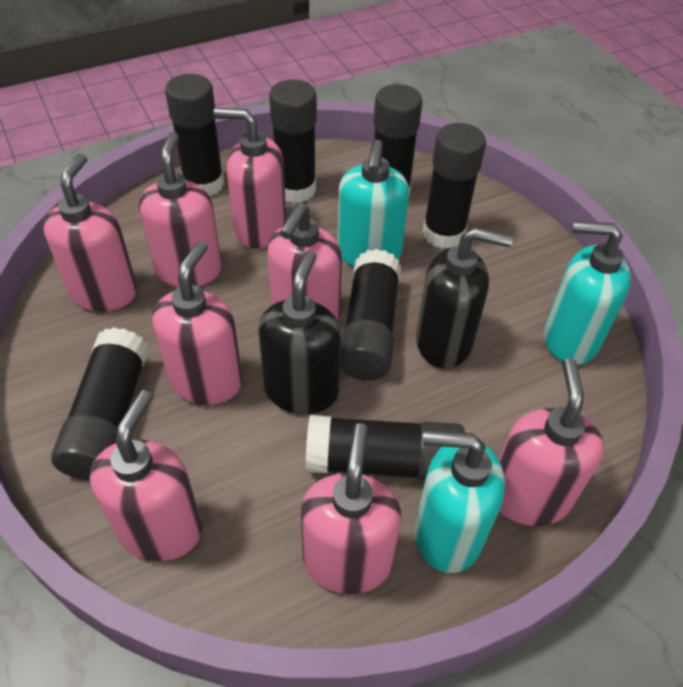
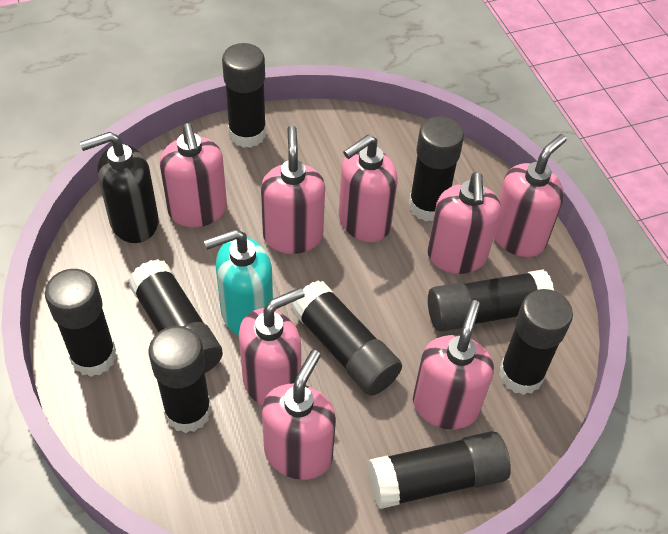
black glue stick: [51,327,148,480] [165,74,224,197] [269,80,317,203] [306,415,465,481] [340,249,401,381] [374,84,423,197] [423,123,486,249] = 7 -> [45,269,117,377] [128,259,223,373] [149,326,211,433] [222,43,266,148] [290,280,402,396] [368,431,511,509] [409,116,464,222] [428,269,554,332] [499,289,573,395] = 9
black soap dispenser: [258,250,342,414] [416,227,513,368] = 2 -> [80,132,159,243] = 1
turquoise soap dispenser: [337,139,409,267] [415,430,505,573] [544,221,631,365] = 3 -> [204,229,273,336] = 1

